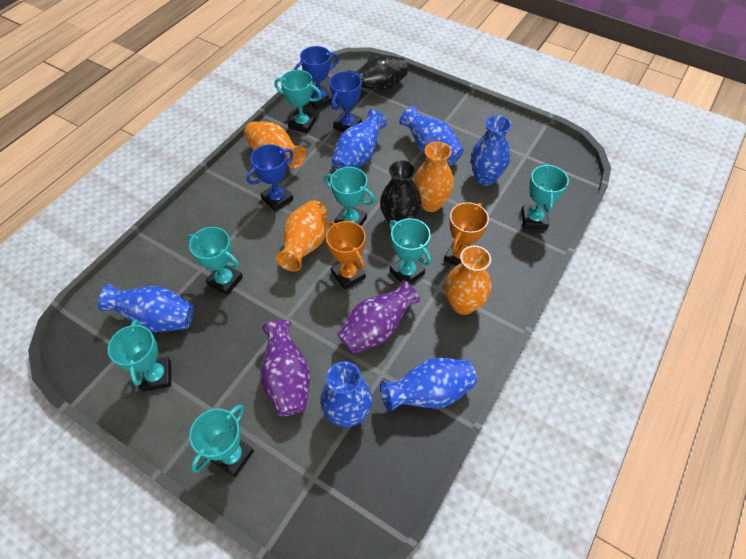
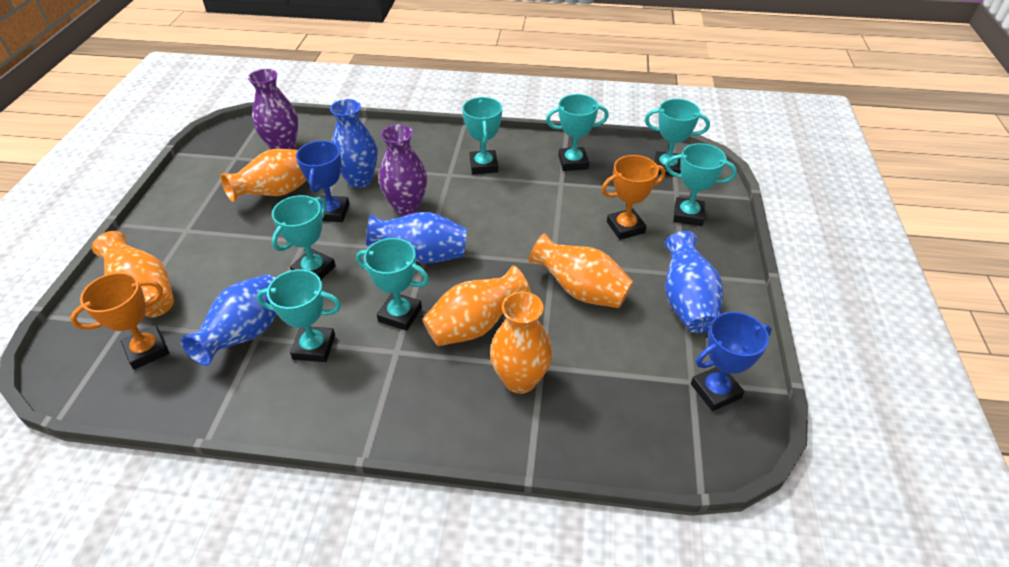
black vase: [349,55,408,91] [380,160,421,226] = 2 -> none = 0
blue trophy: [246,144,294,212] [294,46,339,109] [330,71,362,132] = 3 -> [296,141,350,222] [691,312,772,411] = 2
blue vase: [98,284,194,332] [321,361,372,427] [331,109,387,170] [380,358,477,412] [399,106,464,166] [471,115,512,186] = 6 -> [181,274,277,366] [330,99,378,188] [366,212,467,263] [664,231,723,333] = 4
orange vase: [244,122,306,169] [276,200,327,271] [414,141,454,212] [445,246,491,315] = 4 -> [92,231,174,318] [221,149,307,202] [422,265,531,346] [490,291,552,394] [529,233,633,308] = 5

